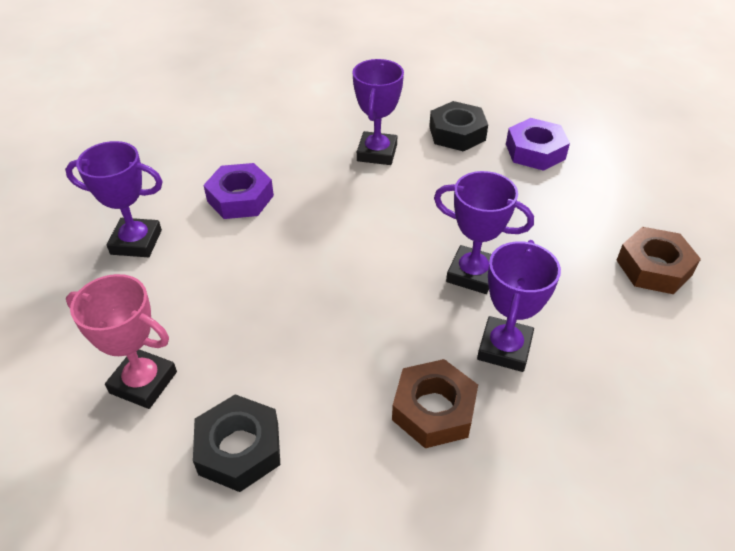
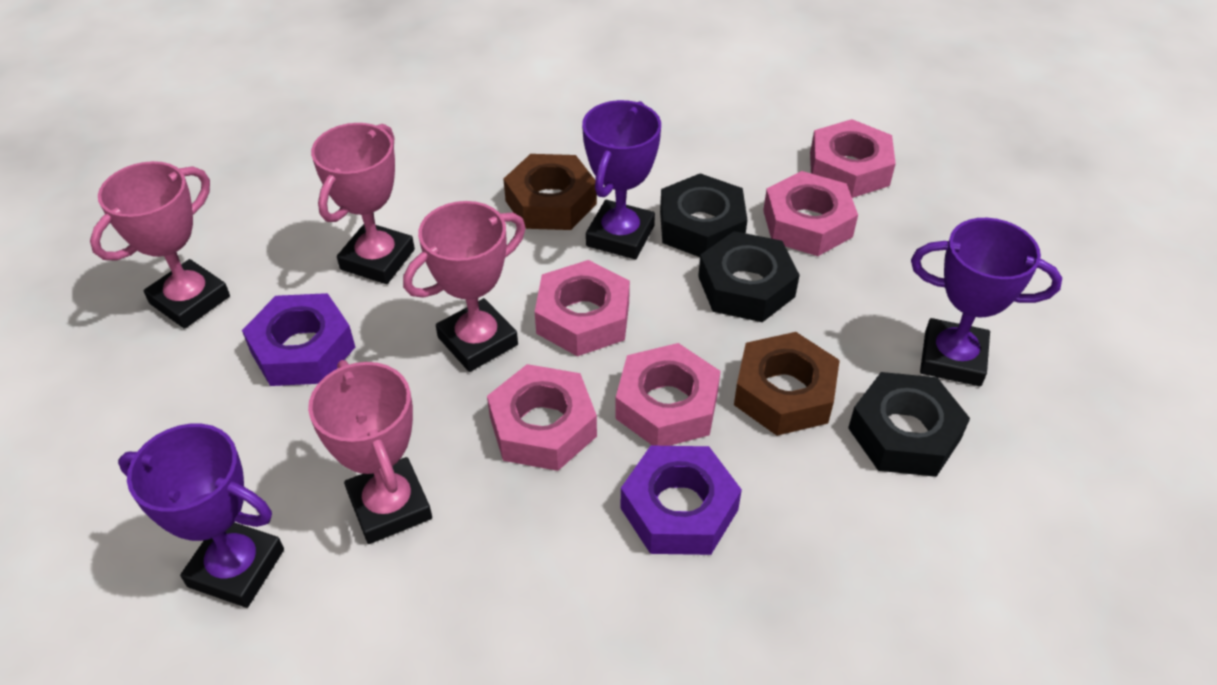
black nut: [193,394,280,492] [429,101,488,151] = 2 -> [660,173,747,257] [698,231,800,322] [848,372,970,477] = 3
pink nut: none = 0 -> [487,364,597,471] [535,260,630,356] [615,343,721,446] [763,171,858,256] [810,119,896,198] = 5
pink trophy: [66,274,177,409] = 1 -> [90,161,230,329] [308,360,432,544] [311,123,415,284] [403,201,526,372] = 4
purple trophy: [65,141,163,257] [352,59,404,165] [434,171,534,294] [477,240,561,372] = 4 -> [118,424,284,608] [582,100,661,259] [911,218,1062,386] = 3

